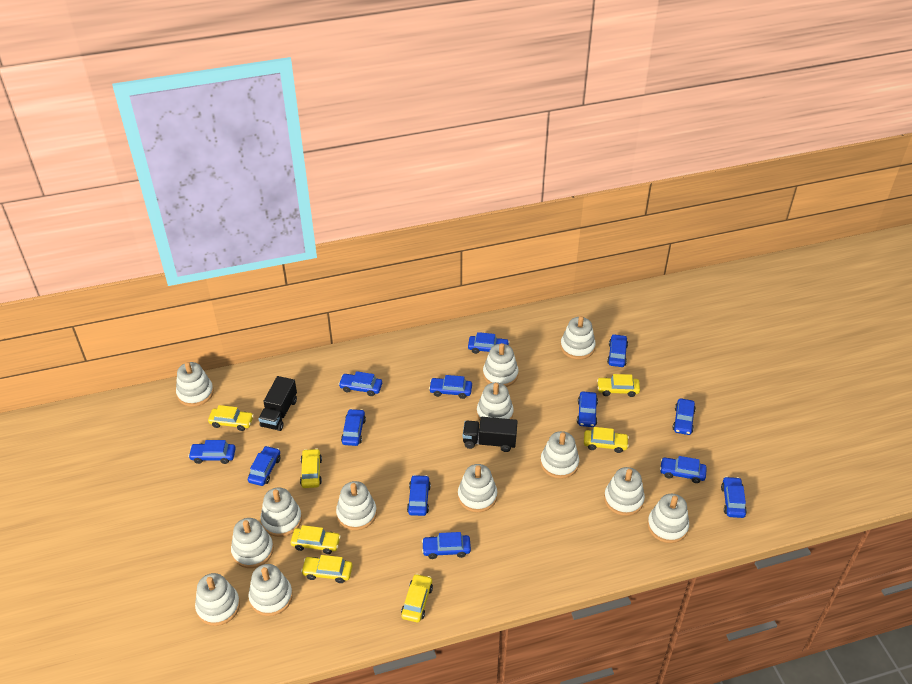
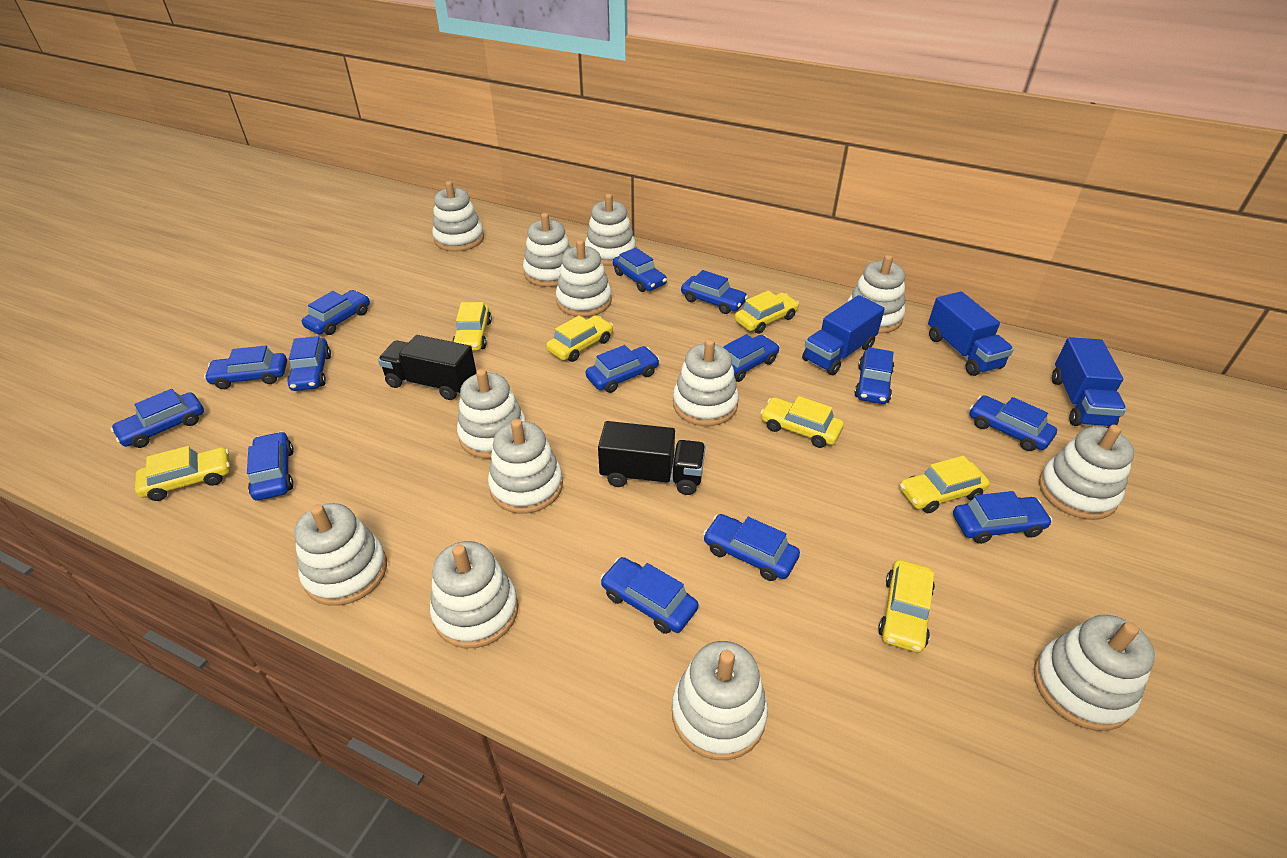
blue car: [188,440,236,464] [248,446,280,486] [339,371,382,396] [341,409,366,446] [407,475,431,516] [422,532,471,559] [429,375,472,399] [468,332,510,354] [577,392,598,427] [607,334,628,367] [660,456,707,483] [673,398,696,435] [721,476,747,518] = 13 -> [110,389,204,448] [204,346,287,389] [247,431,294,501] [287,336,331,391] [302,290,370,335] [586,345,660,393] [600,557,698,634] [613,248,667,292] [681,270,748,314] [703,514,800,581] [723,334,780,382] [854,347,894,404] [953,491,1052,544] [969,395,1057,451] = 14
blue truck: none = 0 -> [802,295,885,375] [928,291,1014,376] [1052,337,1126,428] = 3

